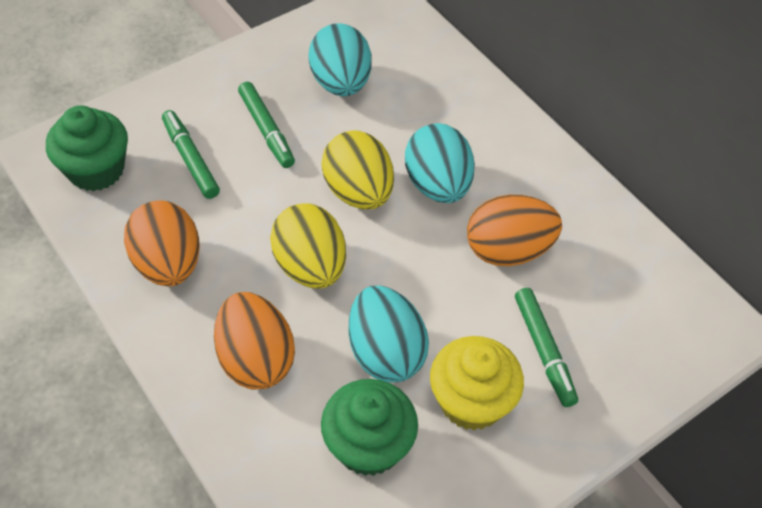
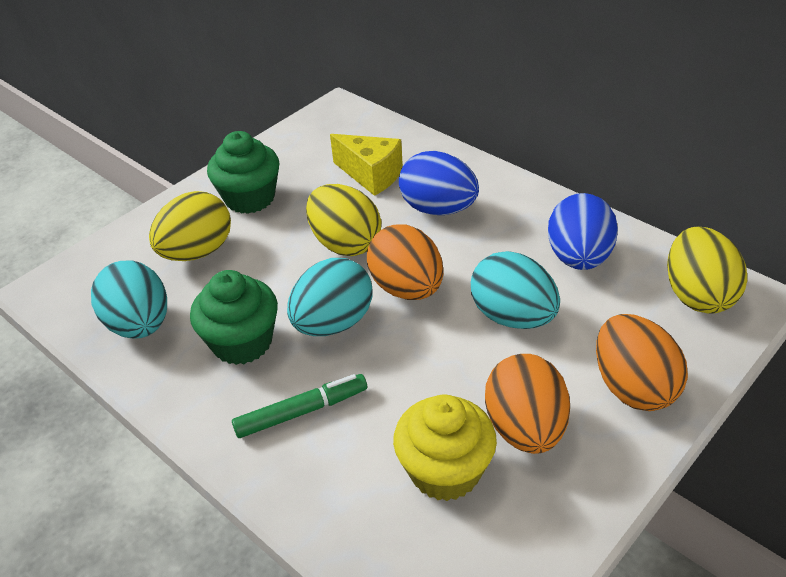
blue egg: none = 0 -> [399,151,479,215] [548,193,618,270] = 2
green marker: [162,110,220,199] [238,82,295,168] [515,288,578,407] = 3 -> [232,374,367,438] = 1
yellow cheese: none = 0 -> [330,134,403,196] = 1
yellow egg: [270,203,346,289] [322,130,394,209] = 2 -> [149,191,231,261] [306,184,381,256] [667,227,747,313] = 3

